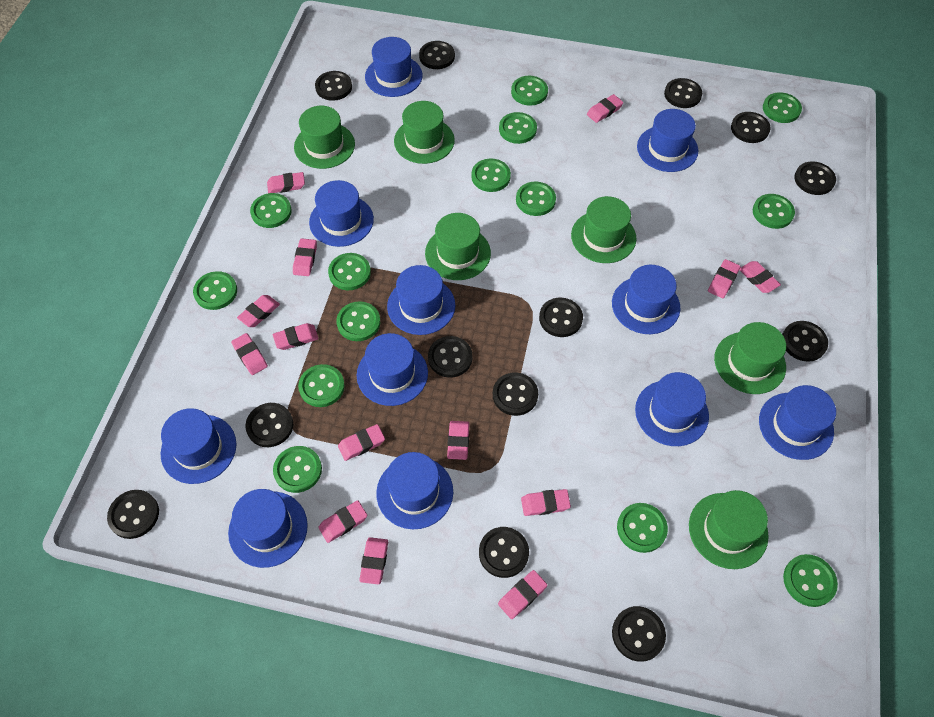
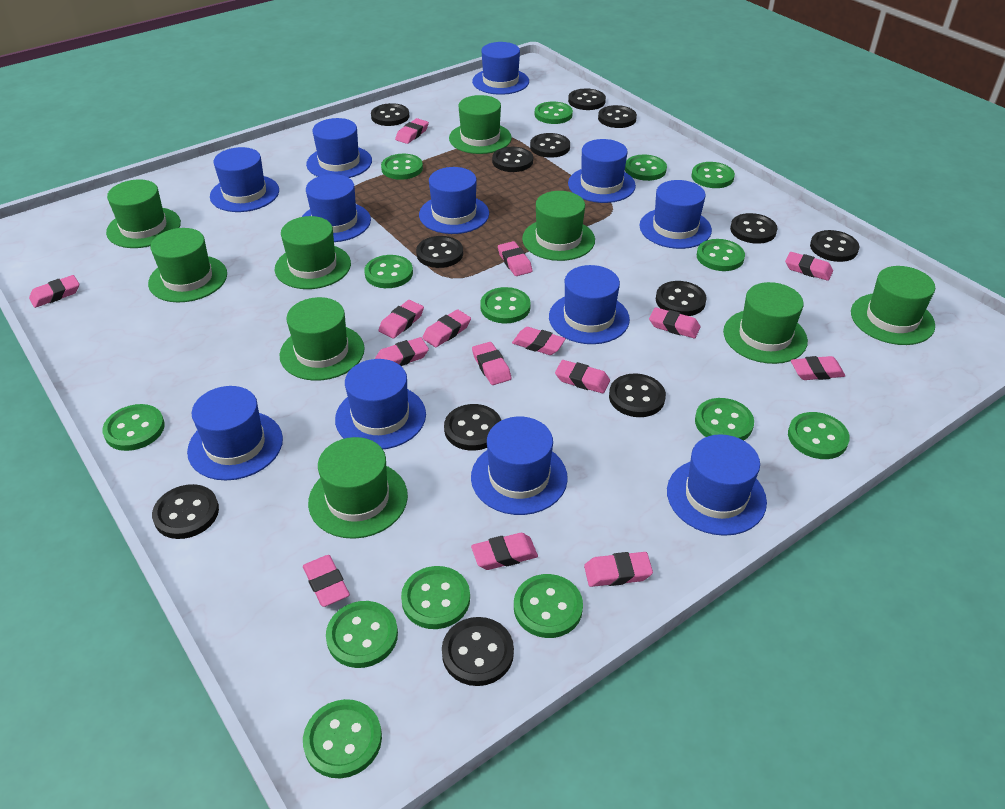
blue hat: [161,408,236,484] [228,489,308,568] [309,180,374,247] [357,333,428,406] [365,37,422,97] [376,452,453,529] [387,265,455,335] [612,265,680,334] [635,372,709,446] [637,109,698,172] [759,385,836,460] = 11 -> [187,386,283,480] [210,147,279,212] [302,174,371,242] [306,118,372,178] [335,359,426,449] [419,167,489,234] [471,416,568,515] [472,42,529,95] [549,265,630,344] [568,139,636,203] [639,180,712,249] [667,434,767,536] = 12
green hat: [294,106,355,169] [394,101,455,164] [425,213,491,280] [571,196,636,263] [689,490,769,569] [714,322,786,394] = 6 -> [106,179,181,248] [148,228,227,303] [275,216,351,289] [279,297,365,381] [308,437,408,539] [449,95,512,154] [522,191,595,261] [723,282,808,364] [851,266,935,345] = 9
pink eraser: [231,333,268,375] [237,295,280,327] [267,172,305,193] [273,323,319,350] [293,238,317,276] [318,500,367,543] [338,424,385,461] [359,537,388,584] [447,421,470,460] [498,570,547,619] [521,489,571,516] [587,94,623,123] [708,259,740,298] [740,261,781,293] = 14 -> [29,275,79,308] [303,555,350,607] [375,337,429,366] [378,300,424,339] [395,118,429,144] [422,309,471,347] [471,533,538,570] [472,342,512,385] [498,241,533,276] [512,327,566,355] [555,360,610,393] [584,552,653,587] [649,307,701,338] [785,252,833,281] [791,356,845,380] = 15

